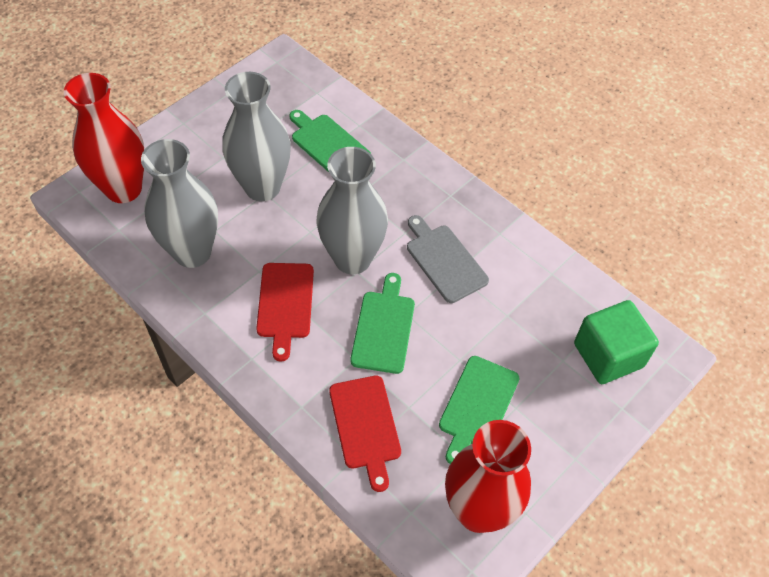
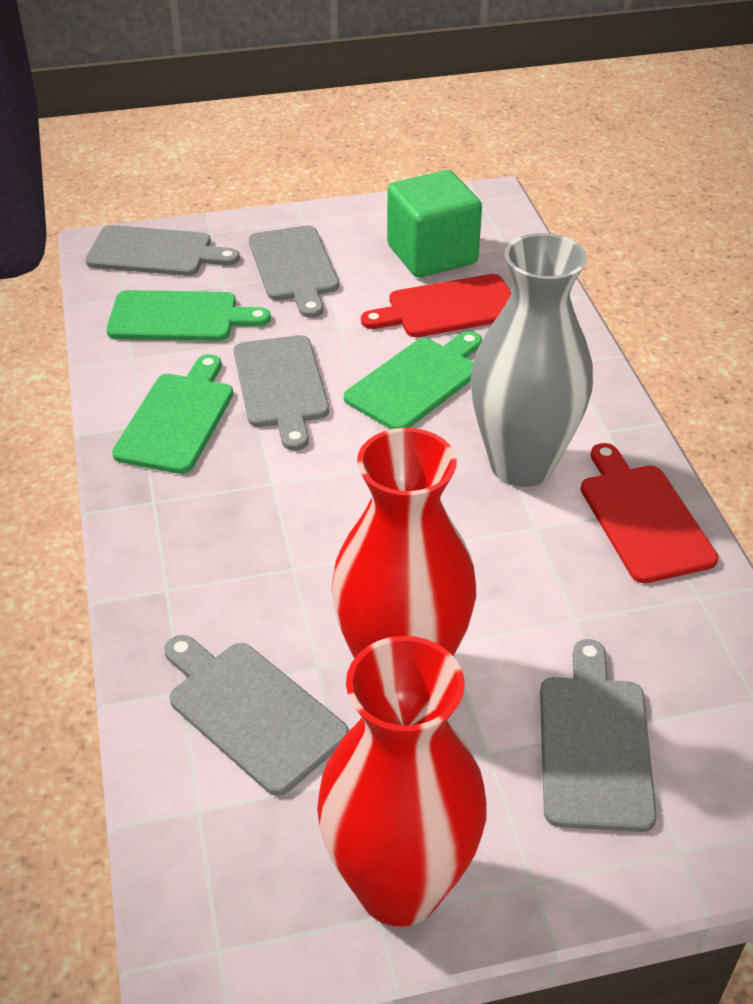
grey cutting board: [407,215,489,303] = 1 -> [85,225,240,276] [164,635,349,796] [234,335,329,451] [249,226,339,318] [540,639,657,832] = 5
grey vase: [141,139,218,268] [223,72,291,202] [316,147,388,274] = 3 -> [471,233,593,487] = 1

